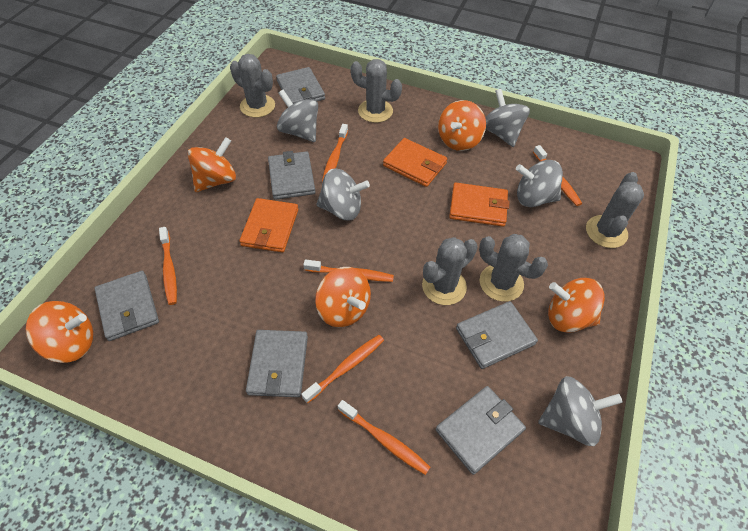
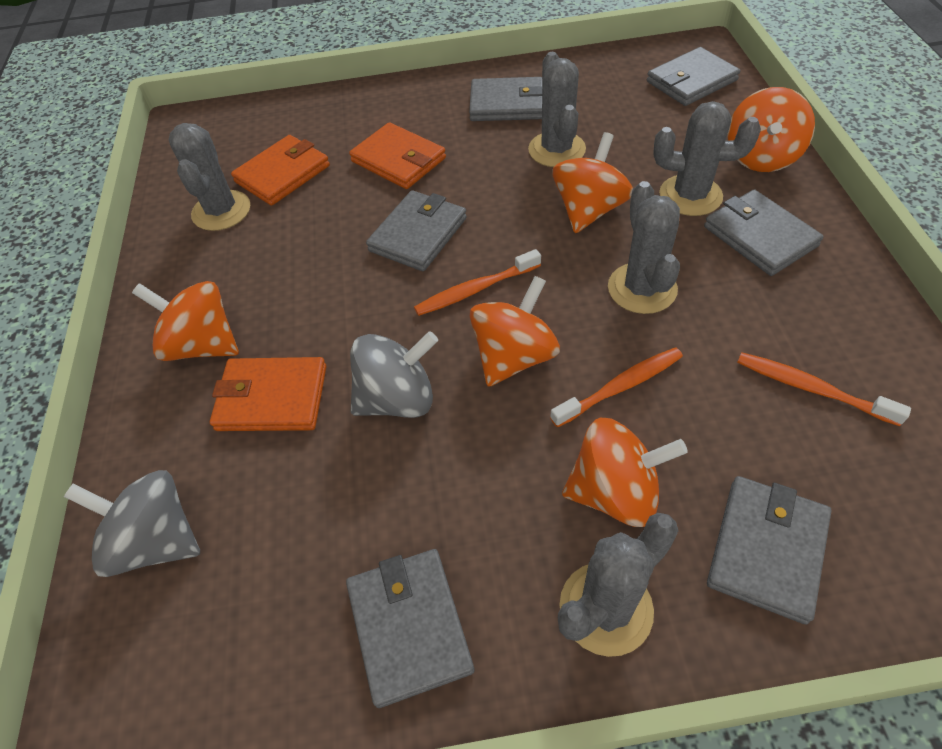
grey spinning top: [277,90,318,142] [316,168,370,221] [485,89,530,147] [516,160,563,207] [538,376,623,446] = 5 -> [64,470,200,577] [350,331,438,418] = 2
orange toothbrush: [159,227,177,305] [301,335,384,403] [303,259,394,282] [322,124,348,182] [338,400,430,475] [533,145,582,206] = 6 -> [414,249,541,316] [550,347,683,427] [737,353,911,426] = 3

